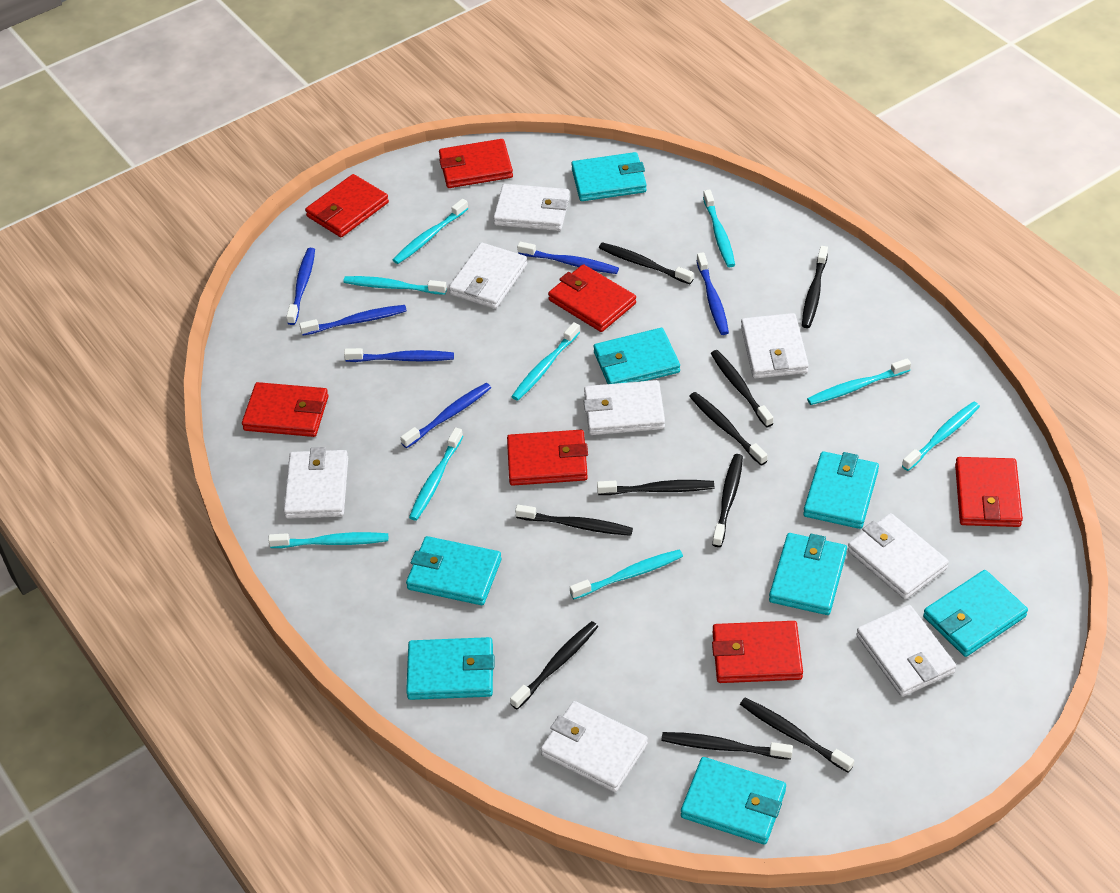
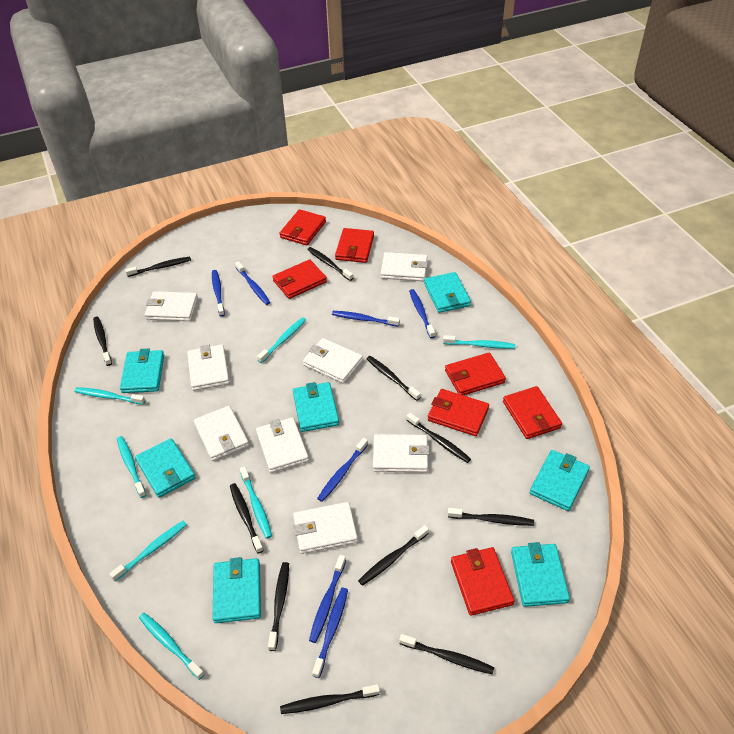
black toothbrush: [510,621,598,710] [515,505,633,536] [597,480,714,495] [599,242,694,284] [661,732,793,760] [689,392,768,465] [711,350,773,428] [712,454,743,547] [740,698,854,773] [802,246,828,328] = 10 -> [93,317,112,366] [125,257,191,277] [230,483,264,553] [268,562,289,651] [280,684,380,714] [307,247,353,281] [358,525,429,586] [366,356,421,401] [399,634,494,675] [407,413,471,463] [448,508,534,526] = 11
blue toothbrush: [286,248,315,325] [299,305,407,336] [344,348,454,362] [401,383,491,448] [517,242,619,274] [697,252,729,335] = 6 -> [212,270,225,317] [235,261,270,305] [309,555,346,643] [312,588,348,678] [317,438,368,502] [332,311,400,327] [409,289,435,338] = 7
turquoise toothbrush: [268,532,388,548] [343,276,447,295] [393,199,469,264] [409,428,463,521] [511,322,580,401] [570,549,683,599] [703,189,735,267] [807,358,911,405] [902,401,980,471] = 9 -> [74,387,145,405] [109,521,187,581] [117,436,146,498] [139,613,205,680] [240,466,272,539] [257,317,306,363] [443,335,515,349] = 7
turquoise wallet: [406,536,502,605] [406,637,494,700] [571,152,647,201] [594,328,680,384] [681,757,786,845] [769,533,847,615] [803,451,879,529] [923,570,1028,657] = 8 -> [120,349,164,393] [135,438,196,498] [212,557,261,623] [293,382,339,432] [424,272,471,313] [511,542,570,607] [530,450,590,511] = 7

